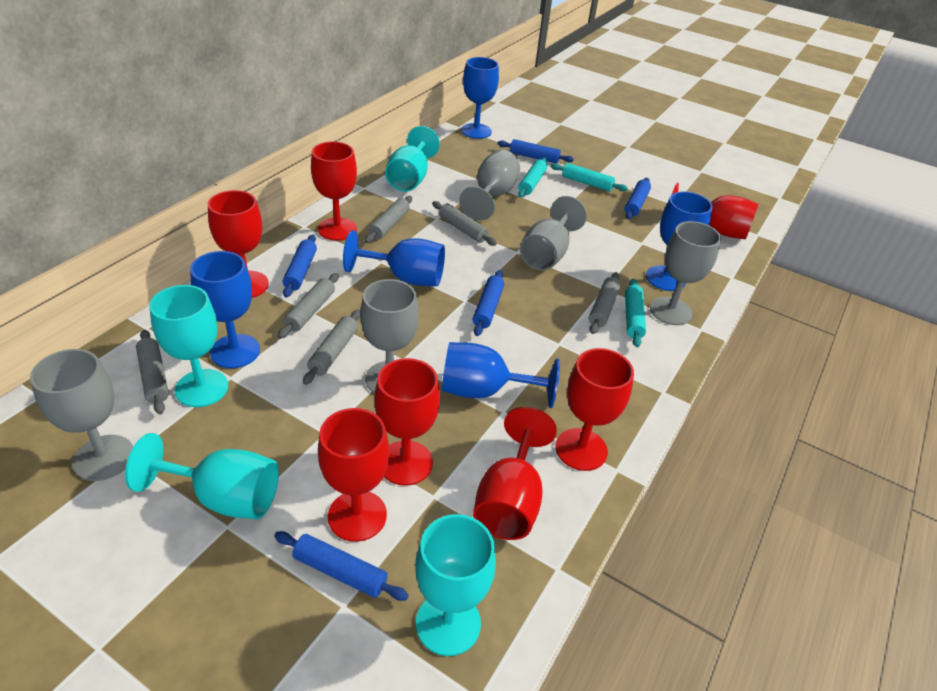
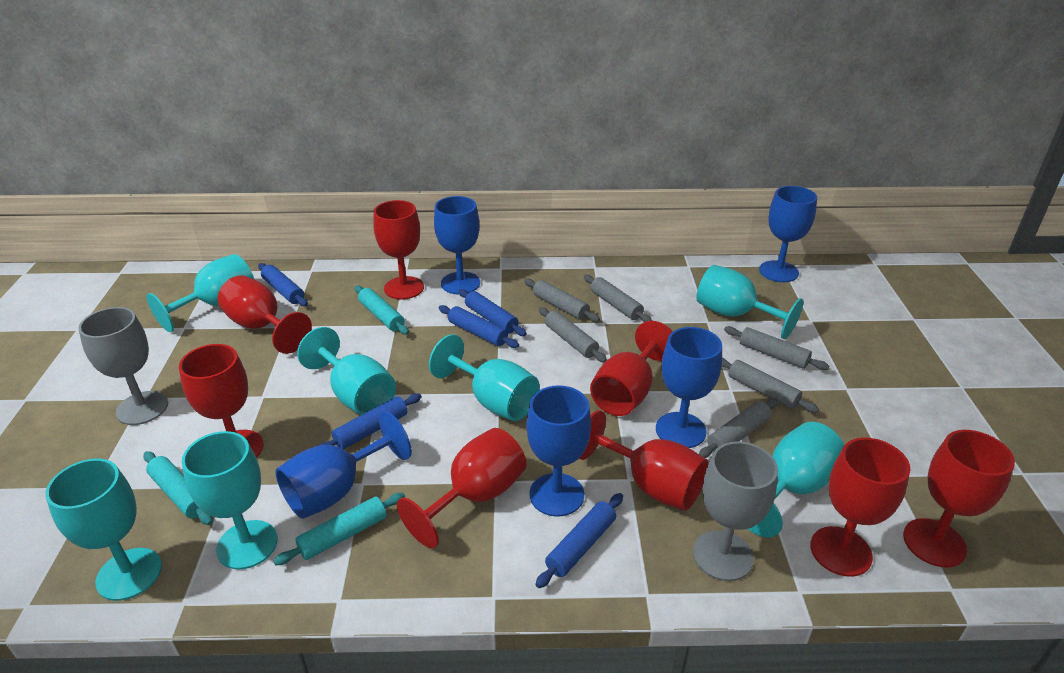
grey goblet: [30,349,133,481] [360,279,419,393] [459,150,520,221] [520,196,587,271] [650,221,721,325] = 5 -> [78,307,168,425] [693,441,778,581] = 2
red goblet: [208,190,269,298] [311,141,357,241] [318,408,390,542] [374,358,440,486] [473,407,557,540] [555,348,634,471] [672,183,758,240] = 7 -> [179,344,263,458] [218,275,312,354] [373,200,424,300] [397,428,527,548] [579,410,709,511] [590,321,673,416] [810,437,911,577] [903,430,1015,568] = 8
turquoise goblet: [125,433,279,519] [149,285,228,407] [385,126,440,192] [415,514,496,656] = 4 -> [45,459,162,601] [146,254,255,332] [182,431,278,569] [297,327,396,415] [429,334,540,421] [696,265,804,339] [748,422,845,538] = 7

